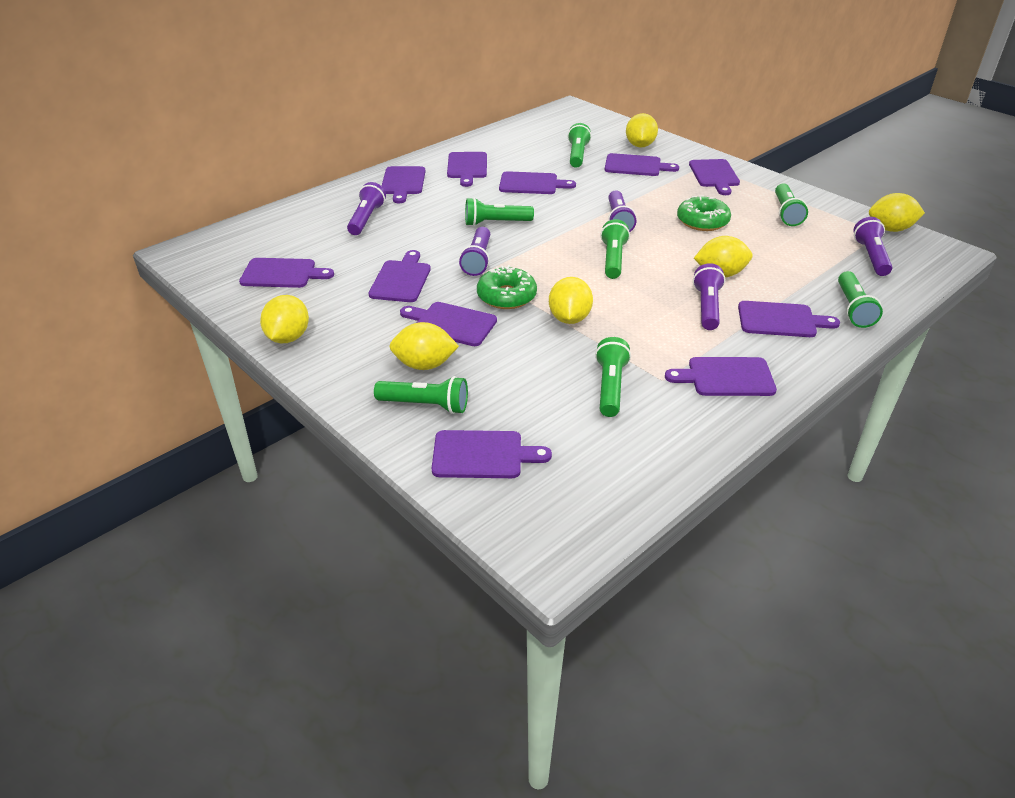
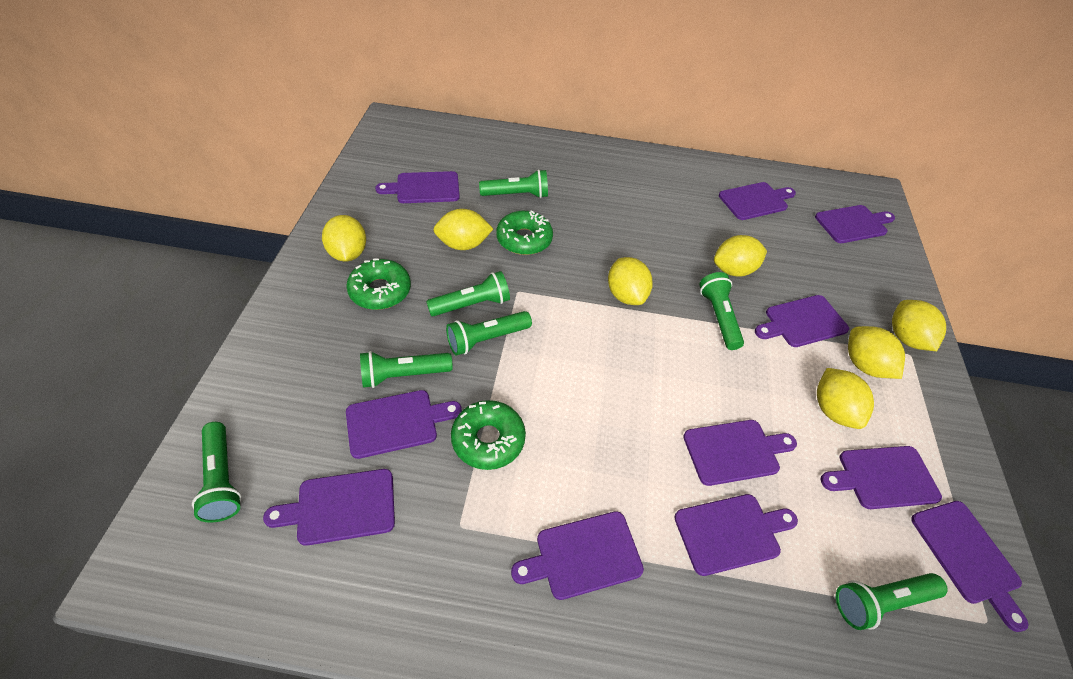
green donut: [477,265,537,309] [677,195,731,231] = 2 -> [346,258,411,310] [451,400,526,470] [496,210,553,255] = 3
purple flashlight: [347,182,386,235] [459,227,490,276] [608,190,637,232] [693,263,725,330] [853,217,892,276] = 5 -> none = 0
yellow lemon: [260,295,309,343] [389,322,459,370] [549,277,593,324] [626,113,658,148] [694,236,753,277] [869,193,925,232] = 6 -> [322,215,366,262] [433,209,493,250] [608,257,653,305] [714,235,767,277] [817,368,874,429] [848,326,905,379] [892,300,946,351] = 7

